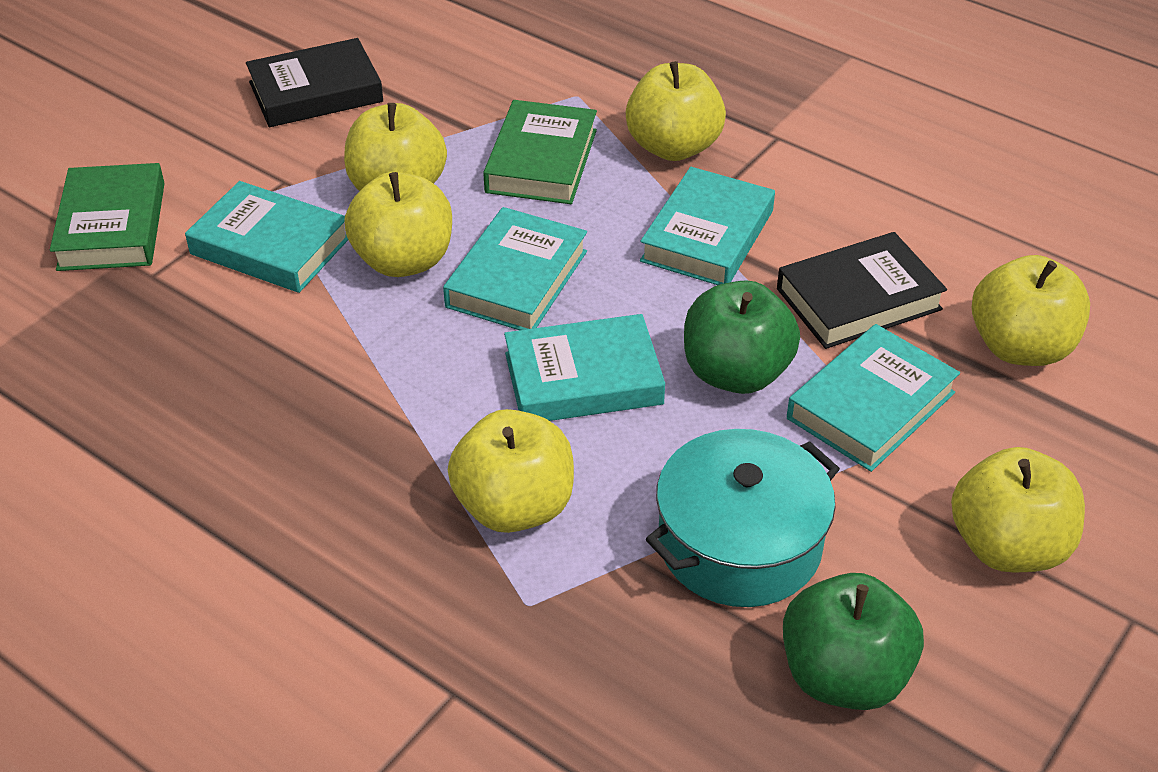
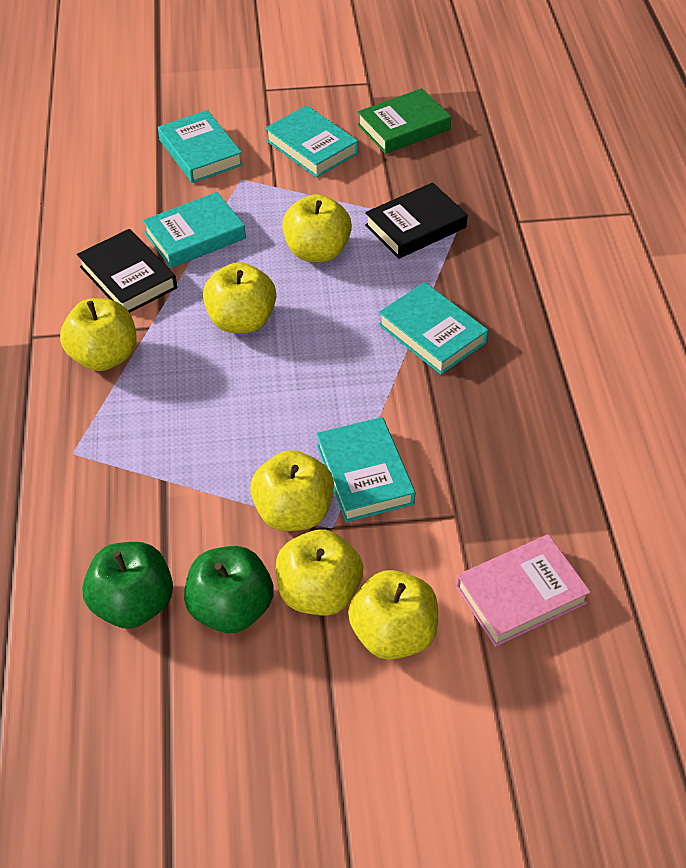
green book: [50,163,165,271] [483,100,597,204] = 2 -> [357,88,451,154] = 1
pink book: none = 0 -> [456,534,591,647] = 1
turquoise pot: [646,429,840,607] = 1 -> none = 0

